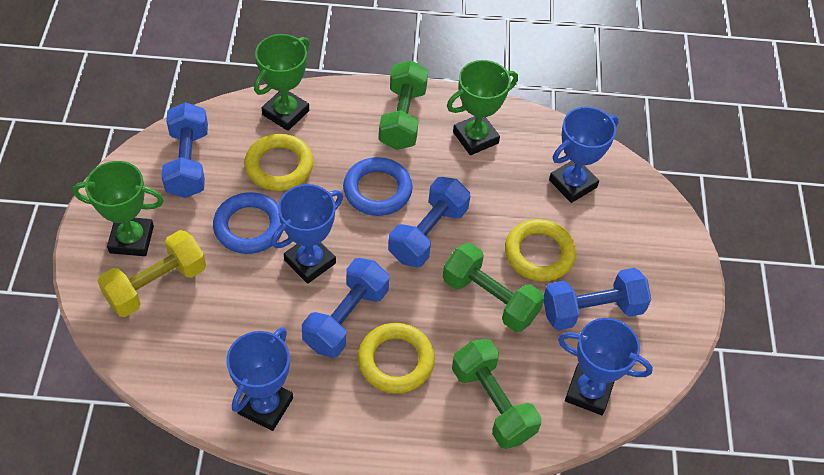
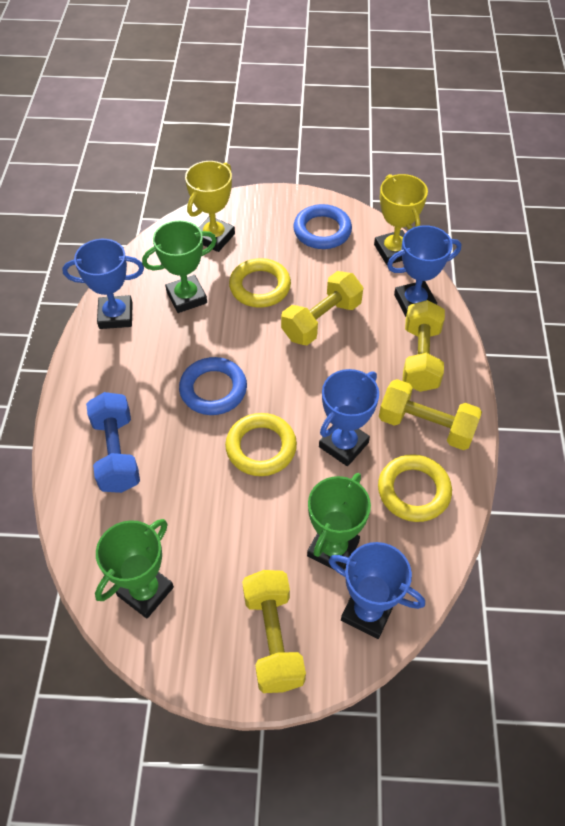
blue dumbbell: [161,102,208,198] [302,258,389,358] [388,177,470,267] [544,268,651,330] = 4 -> [86,392,140,493] = 1
green dumbbell: [379,60,428,150] [443,243,544,332] [452,339,542,449] = 3 -> none = 0
yellow dumbbell: [98,230,206,317] = 1 -> [242,570,306,693] [281,271,363,345] [379,379,482,450] [403,300,445,392] = 4
yellow trophy: none = 0 -> [185,161,235,252] [374,174,428,265] = 2

